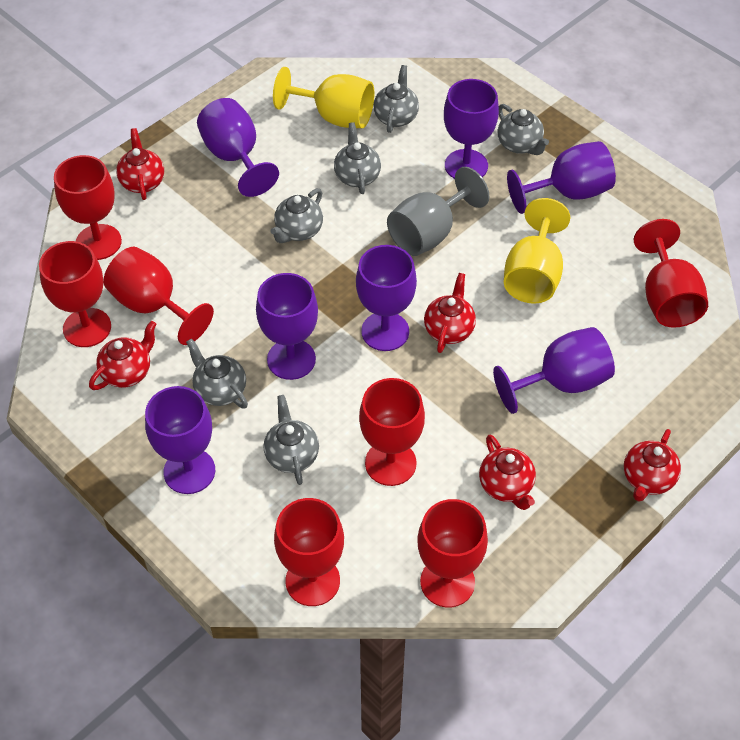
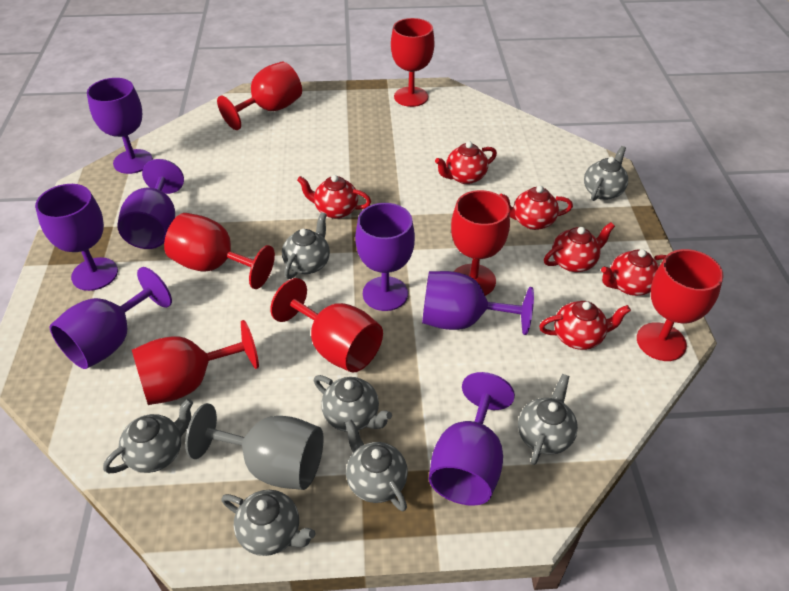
grey teapot: [186,338,248,409] [264,395,319,485] [270,188,323,243] [334,122,381,194] [373,65,419,133] [497,104,549,155] = 6 -> [103,399,193,473] [222,490,315,556] [282,212,330,279] [314,375,392,432] [345,419,408,511] [518,374,578,465] [584,146,628,201] = 7
red teapot: [89,321,156,390] [116,128,164,200] [424,273,476,353] [479,435,536,510] [624,429,681,501] = 5 -> [297,175,371,219] [435,141,497,184] [500,186,573,230] [539,301,631,350] [544,222,615,272] [601,249,667,296] = 6
yellow goblet: [273,67,374,128] [504,198,570,304] = 2 -> none = 0

